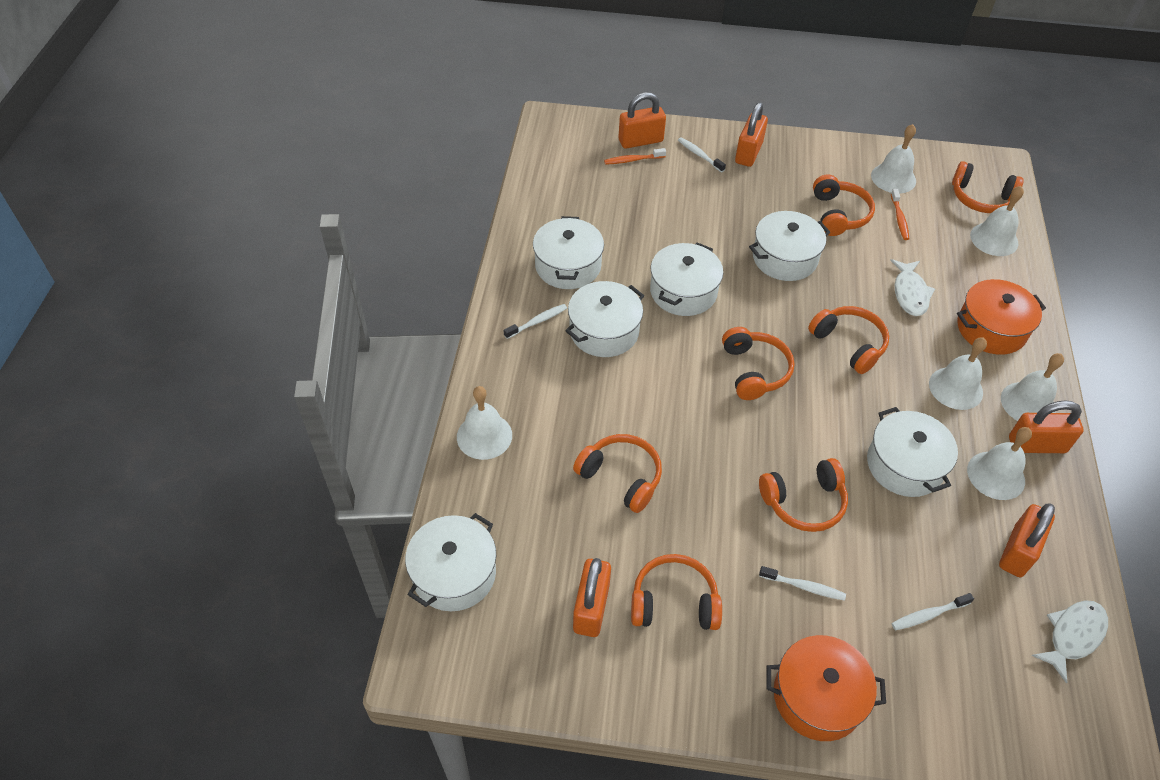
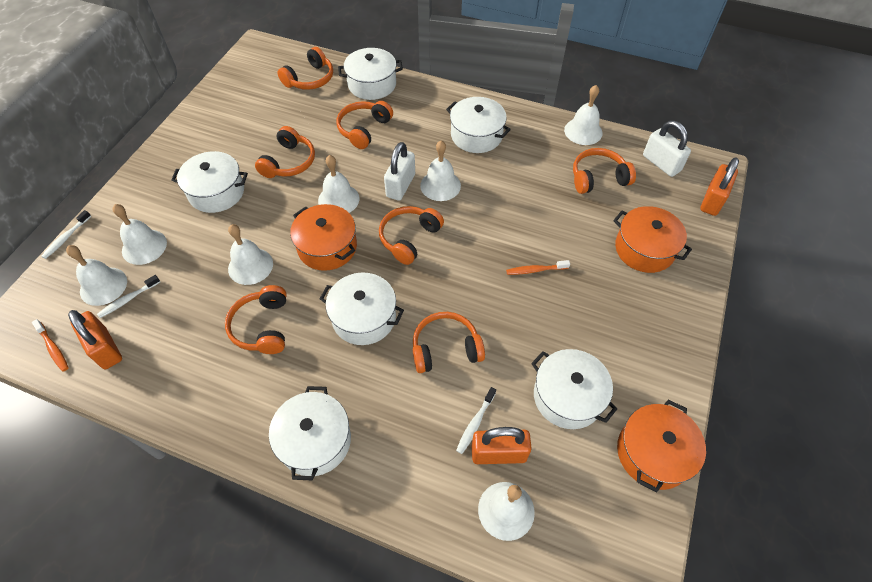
orange padlock: [573,558,611,637] [619,92,666,149] [735,102,768,167] [999,503,1055,577] [1009,400,1084,453] = 5 -> [68,310,122,369] [471,427,531,464] [700,157,739,216] = 3
orange pot: [767,635,886,741] [957,279,1046,355] = 2 -> [290,204,357,271] [613,206,692,273] [617,400,706,493] = 3
white bell: [457,386,512,460] [871,124,916,194] [929,337,987,410] [967,427,1032,500] [970,186,1024,256] [1001,353,1064,421] = 6 -> [66,245,127,306] [113,204,167,265] [228,224,273,285] [318,155,359,213] [420,141,461,201] [478,482,535,541] [564,85,602,145] = 7
white fish: [890,259,935,316] [1031,600,1108,683] = 2 -> none = 0
white padlock: none = 0 -> [384,142,415,200] [643,121,691,177] = 2
white toothbrush: [504,304,567,339] [678,137,726,172] [759,566,846,601] [892,593,974,630] = 4 -> [41,210,91,259] [97,275,160,318] [456,387,496,454] = 3

